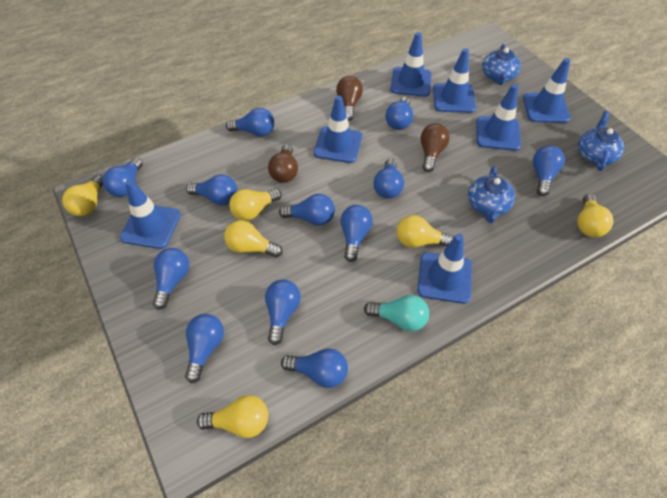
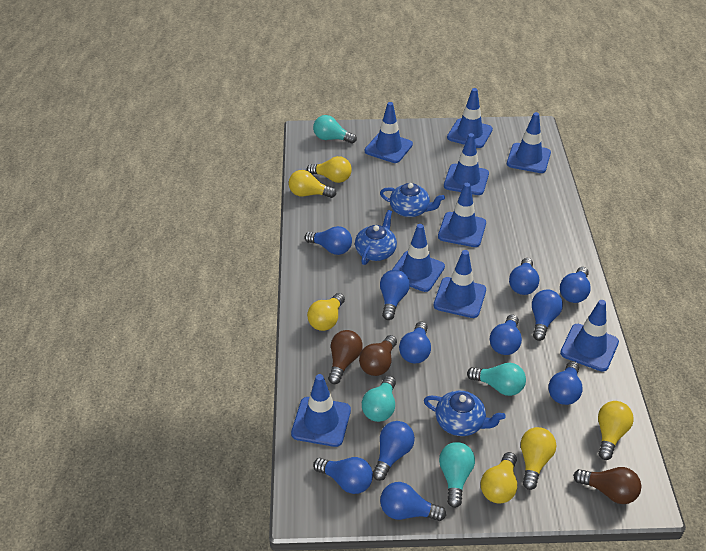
blue light bulb: [103,157,143,197] [153,248,189,310] [185,314,224,383] [186,174,238,205] [226,108,274,136] [265,279,301,345] [279,194,335,226] [281,348,348,388] [340,205,373,262] [374,158,404,198] [385,97,413,130] [533,146,565,196] = 12 -> [305,226,352,255] [313,457,373,494] [373,421,415,481] [380,270,410,320] [380,482,446,521] [399,322,431,363] [490,314,522,355] [509,258,539,295] [532,289,563,341] [548,361,583,405] [560,267,591,303] = 11
blue traffic cone: [120,180,181,249] [314,95,362,163] [390,32,432,97] [417,234,472,304] [433,48,476,113] [476,84,521,151] [523,58,571,123] = 7 -> [291,374,351,447] [365,102,413,163] [392,224,445,292] [434,250,486,318] [438,183,486,247] [444,133,489,195] [447,88,493,148] [507,112,551,173] [560,300,619,372] = 9
turquoise light bulb: [364,295,429,331] = 1 -> [313,115,357,144] [362,376,396,422] [439,442,475,508] [467,363,526,396] = 4

